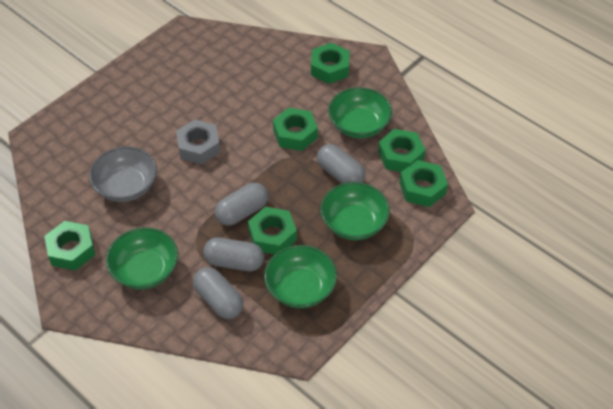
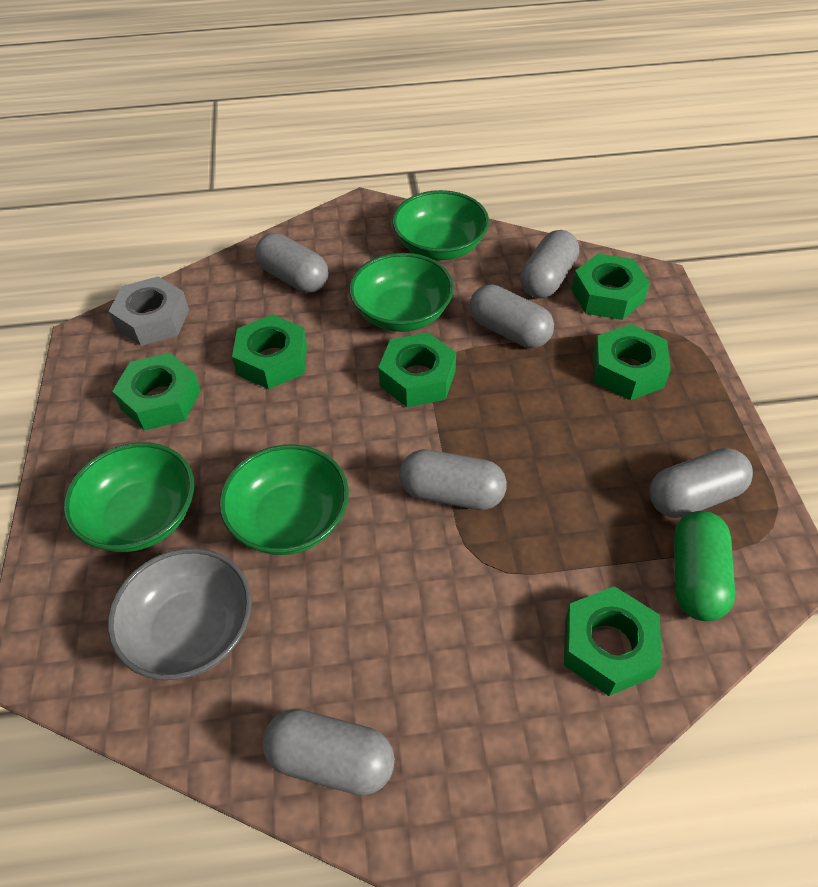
green capsule: none = 0 -> [674,511,735,621] = 1
grey capsule: [193,267,243,319] [203,237,264,272] [215,183,268,226] [317,144,365,184] = 4 -> [255,233,328,293] [262,709,395,795] [399,450,507,510] [469,284,554,348] [520,230,579,298] [649,448,753,518] = 6

